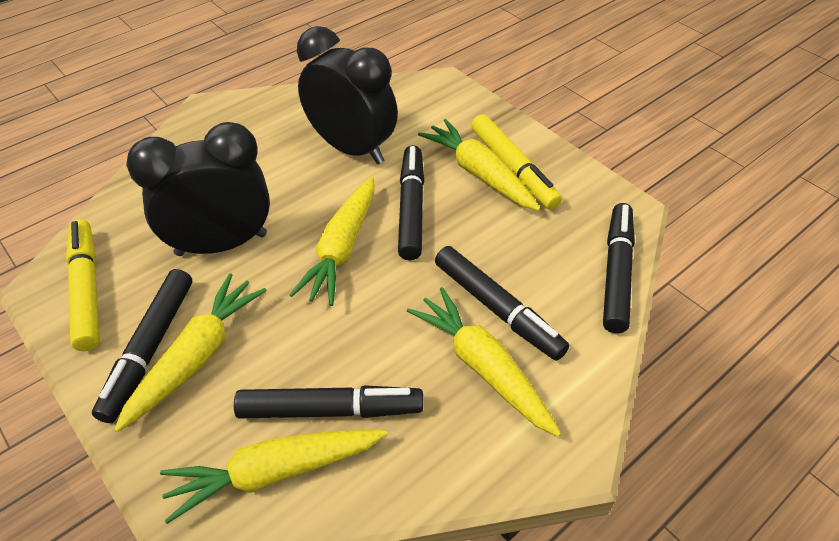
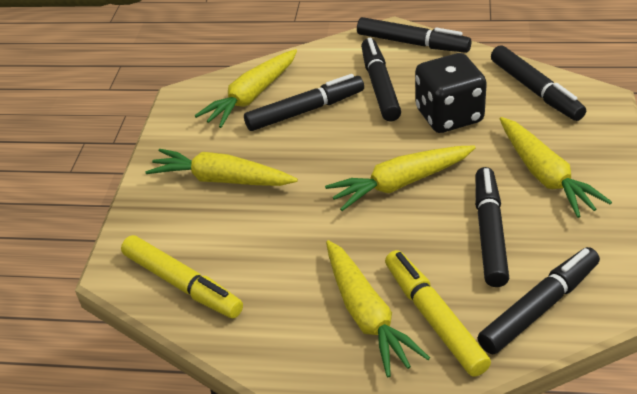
black clock: [126,122,270,256] [297,26,398,164] = 2 -> none = 0
black dice: none = 0 -> [415,53,487,133] = 1
black marker: [92,269,192,423] [234,385,423,419] [398,145,424,260] [435,246,569,361] [603,203,635,333] = 5 -> [244,74,364,131] [357,17,471,53] [361,38,401,121] [475,167,509,287] [477,247,600,355] [491,45,586,121] = 6

